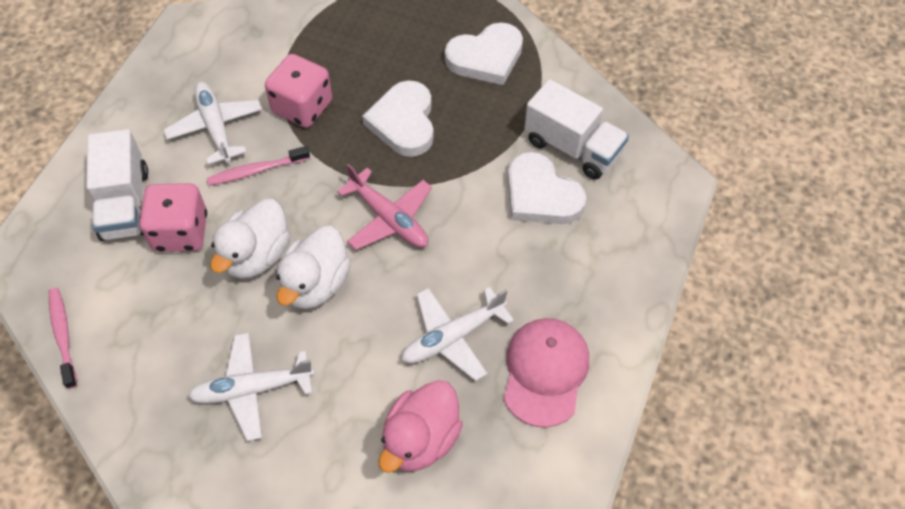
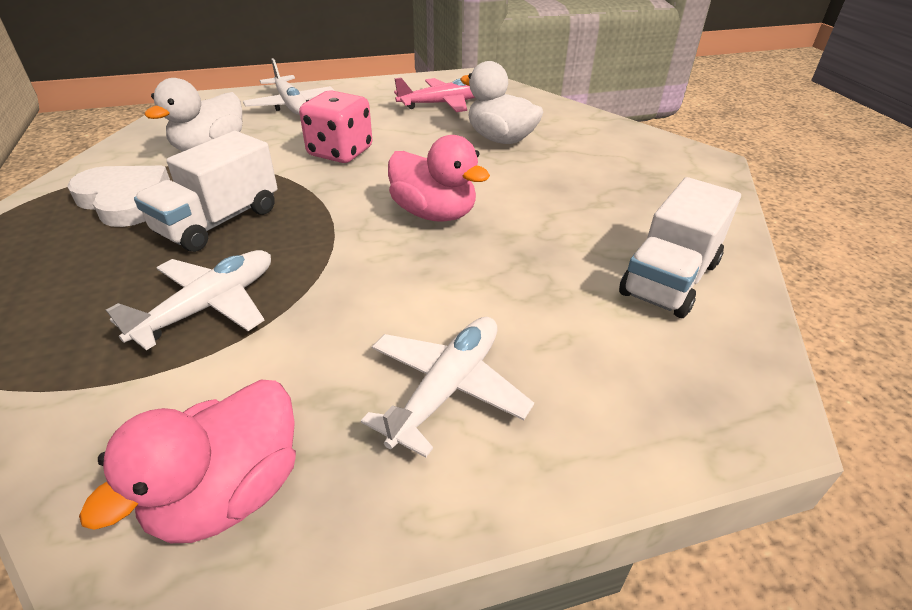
pink cap: [504,318,589,428] = 1 -> none = 0
pink dice: [140,183,207,252] [265,54,332,128] = 2 -> [299,90,372,163] = 1
pink duck: [379,380,463,473] = 1 -> [79,379,296,543] [388,135,490,222] = 2
pink toothbrush: [49,288,77,389] [207,146,310,186] = 2 -> none = 0
white heart: [362,80,434,157] [445,22,523,85] [508,152,586,224] = 3 -> [67,166,170,227] = 1

